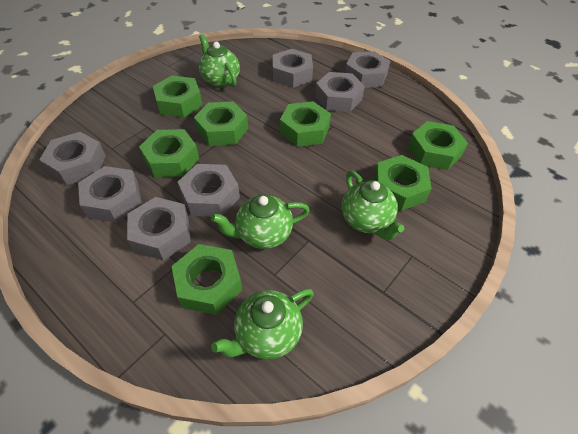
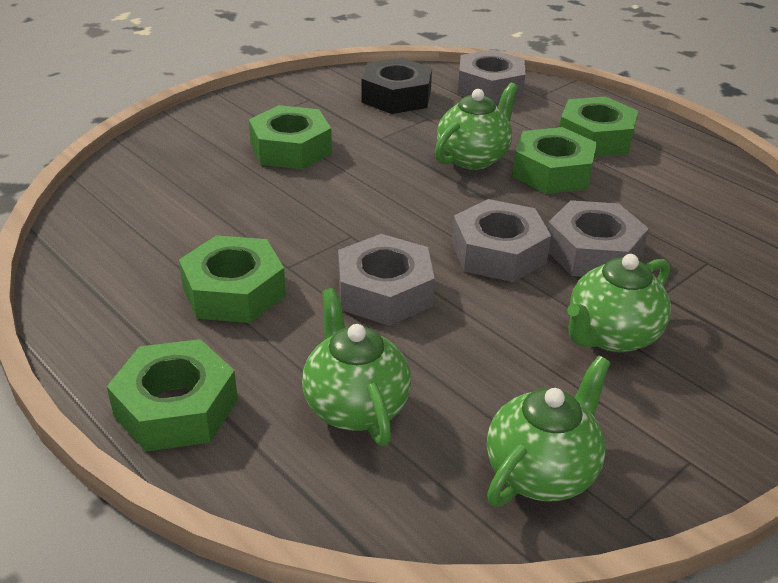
black nut: none = 0 -> [362,58,432,114] = 1
green nut: [139,129,199,177] [153,75,203,118] [172,244,242,315] [194,102,248,146] [280,101,331,147] [374,155,432,211] [408,121,468,170] = 7 -> [107,339,238,452] [179,235,286,323] [249,105,332,169] [512,127,597,194] [560,96,638,157] = 5
grey nut: [39,132,106,185] [78,166,142,223] [127,197,191,261] [178,164,240,217] [273,49,313,88] [315,72,365,112] [345,51,390,88] = 7 -> [338,234,435,326] [452,199,551,282] [458,49,525,103] [547,200,649,277] = 4

